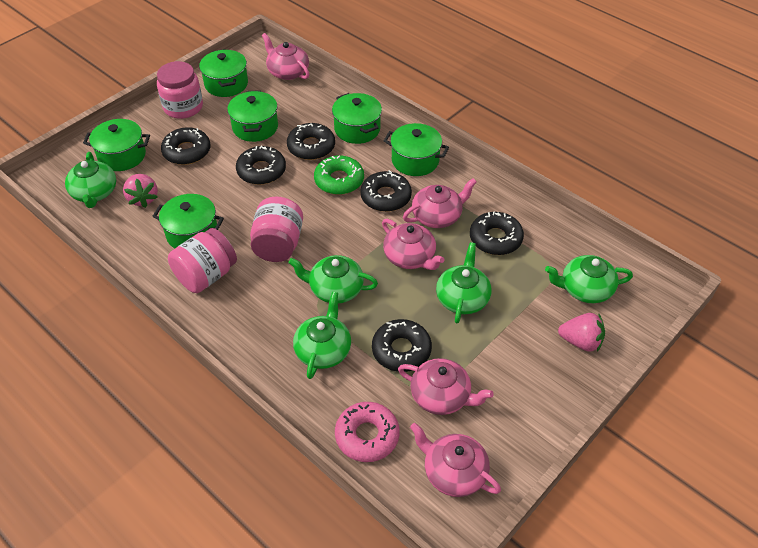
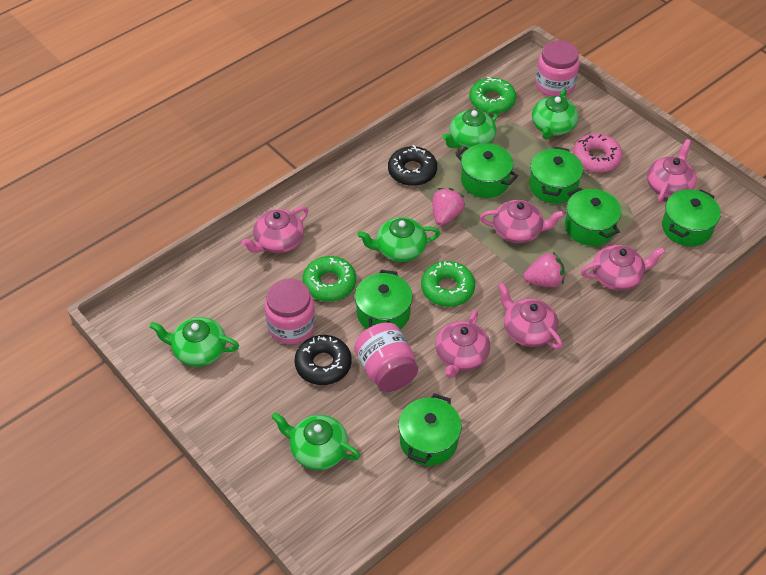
black donut: [161,127,210,165] [236,146,286,185] [287,123,335,160] [360,170,412,212] [372,319,432,372] [470,211,524,255] = 6 -> [295,335,352,385] [388,145,437,186] = 2
green donut: [314,155,364,195] = 1 -> [302,256,356,301] [421,261,475,307] [469,77,516,114] = 3
pink teapot: [262,33,309,80] [382,219,444,270] [398,358,494,415] [403,178,477,228] [410,423,501,497] = 5 -> [241,206,308,253] [435,310,490,378] [480,200,564,244] [498,283,563,349] [581,245,665,291] [647,139,697,203] = 6

